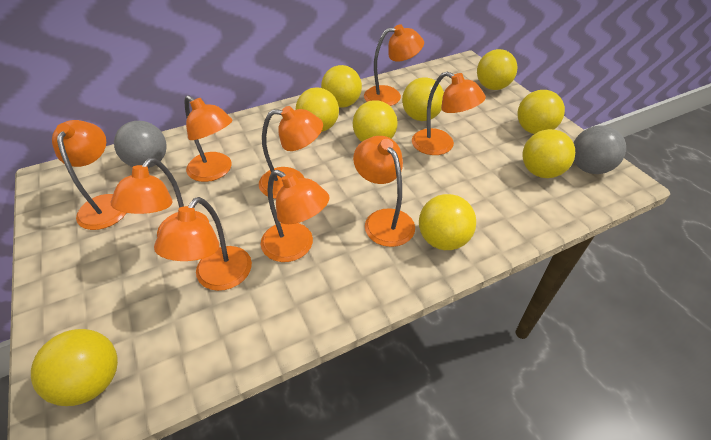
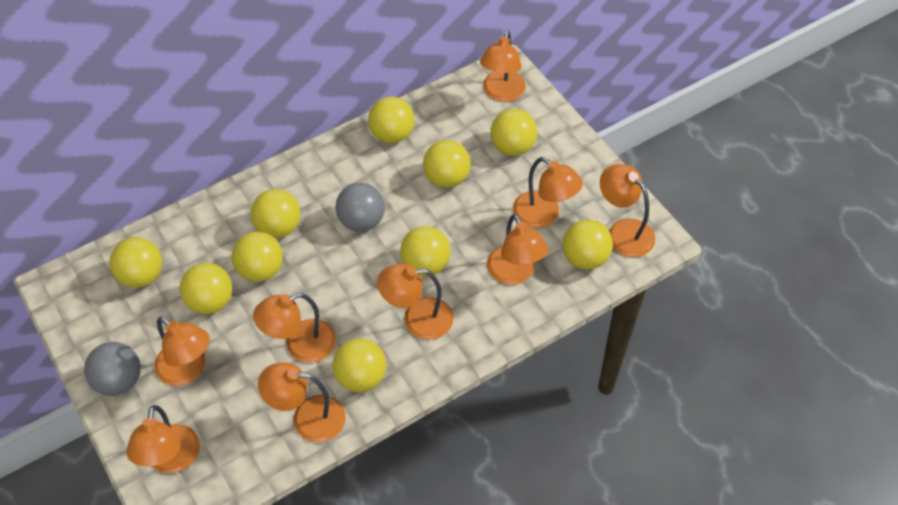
yellow ball: [31,329,118,406] [296,87,339,132] [321,65,362,108] [352,100,398,142] [402,77,444,121] [419,194,476,250] [477,49,518,90] [517,90,565,134] [523,129,575,178] = 9 -> [110,237,162,288] [180,263,232,314] [232,231,283,282] [251,189,301,238] [332,338,386,393] [368,96,415,143] [400,226,450,276] [423,140,471,188] [490,109,537,156] [562,219,613,270] = 10

